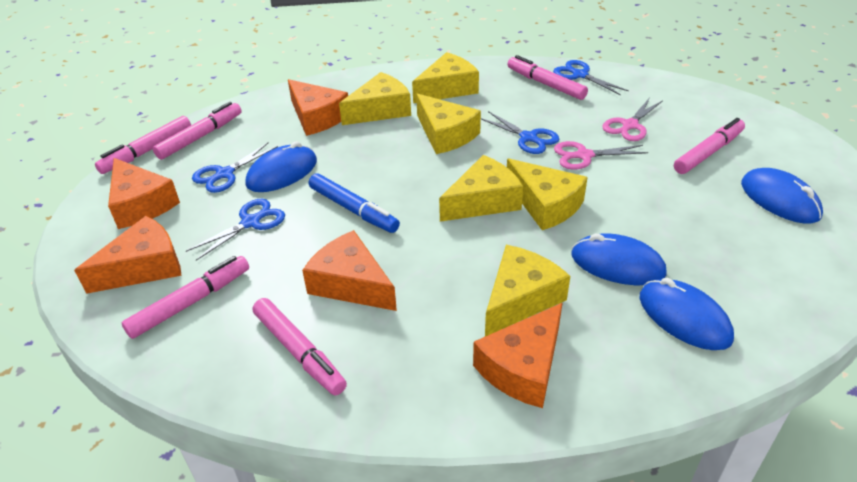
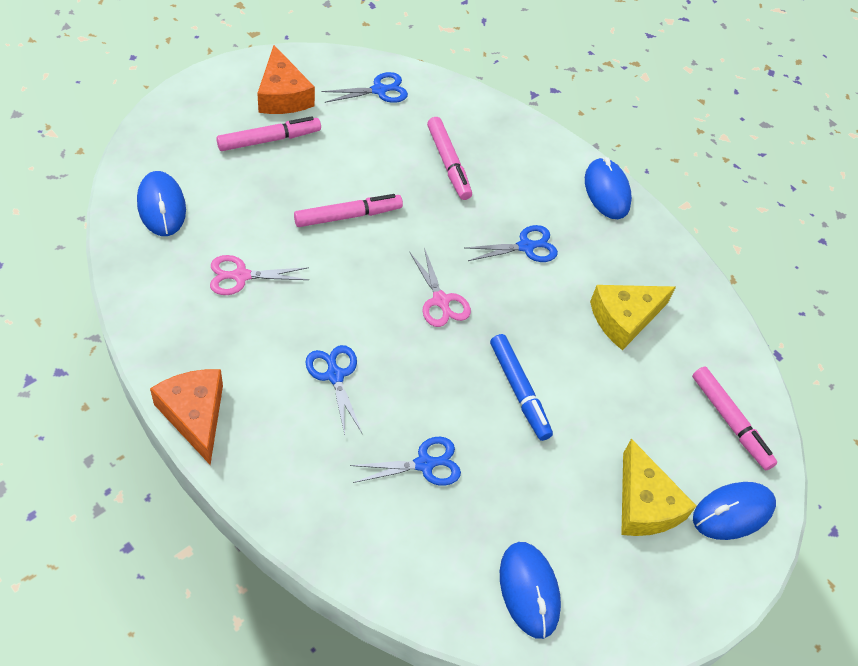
orange cheese: [74,216,181,294] [108,158,180,229] [288,79,348,136] [302,230,397,311] [473,303,563,408] = 5 -> [150,369,223,465] [257,45,315,114] = 2
pink marker: [95,116,191,174] [122,256,249,339] [153,102,242,160] [253,298,347,395] [508,55,588,100] [674,118,745,174] = 6 -> [216,116,321,151] [294,194,403,227] [427,117,472,200] [692,367,777,470] = 4
yellow cheese: [339,72,411,125] [412,52,479,103] [416,94,481,154] [439,155,523,222] [485,245,570,336] [507,159,588,230] = 6 -> [590,285,676,350] [621,439,696,536] = 2

